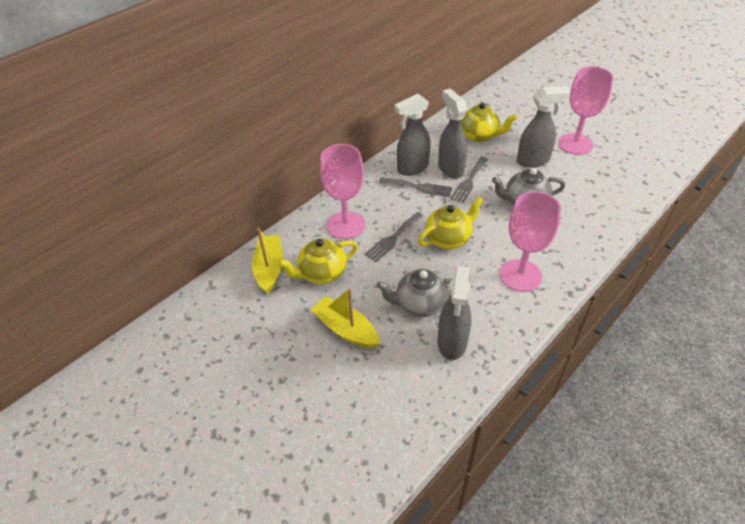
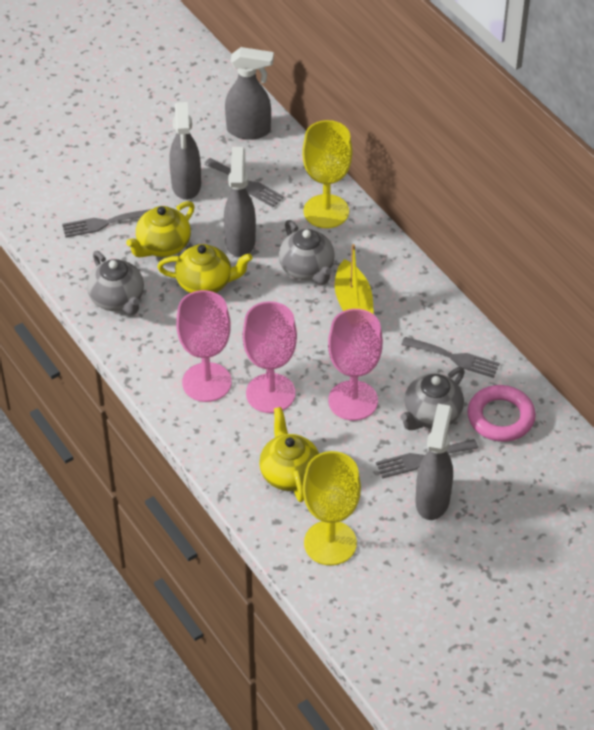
grey fork: [364,212,424,262] [379,178,452,197] [450,157,488,203] = 3 -> [62,209,151,237] [204,158,284,207] [376,439,478,478] [401,337,500,378] = 4
grey teapot: [376,269,453,317] [492,168,565,204] = 2 -> [87,251,144,315] [279,220,335,284] [400,367,465,430] = 3
pink ring: none = 0 -> [467,385,536,442] = 1
yellow boat: [252,228,283,294] [311,288,380,348] = 2 -> [335,244,374,314] = 1
yellow goblet: none = 0 -> [302,120,352,228] [303,451,361,565] = 2

